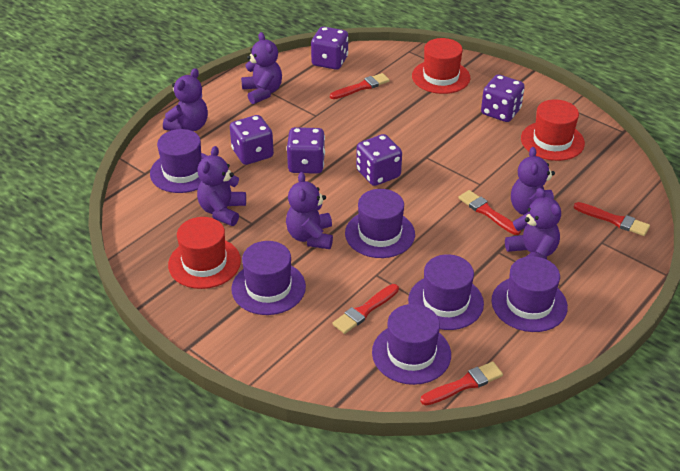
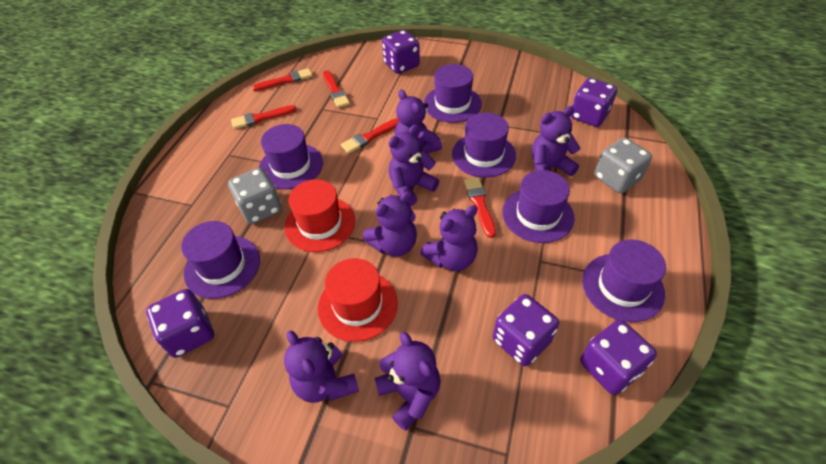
grey dice: none = 0 -> [228,168,282,224] [594,138,652,193] = 2
purple teddy bear: [163,68,208,131] [197,146,246,226] [241,32,282,104] [286,172,333,249] [505,188,561,259] [511,147,555,215] = 6 -> [284,330,359,403] [363,191,417,256] [375,332,441,431] [389,124,439,206] [395,90,442,153] [420,205,478,271] [532,106,581,176] = 7
red hat: [168,217,241,289] [412,38,470,94] [521,99,585,161] = 3 -> [285,179,355,252] [318,258,398,342] = 2

